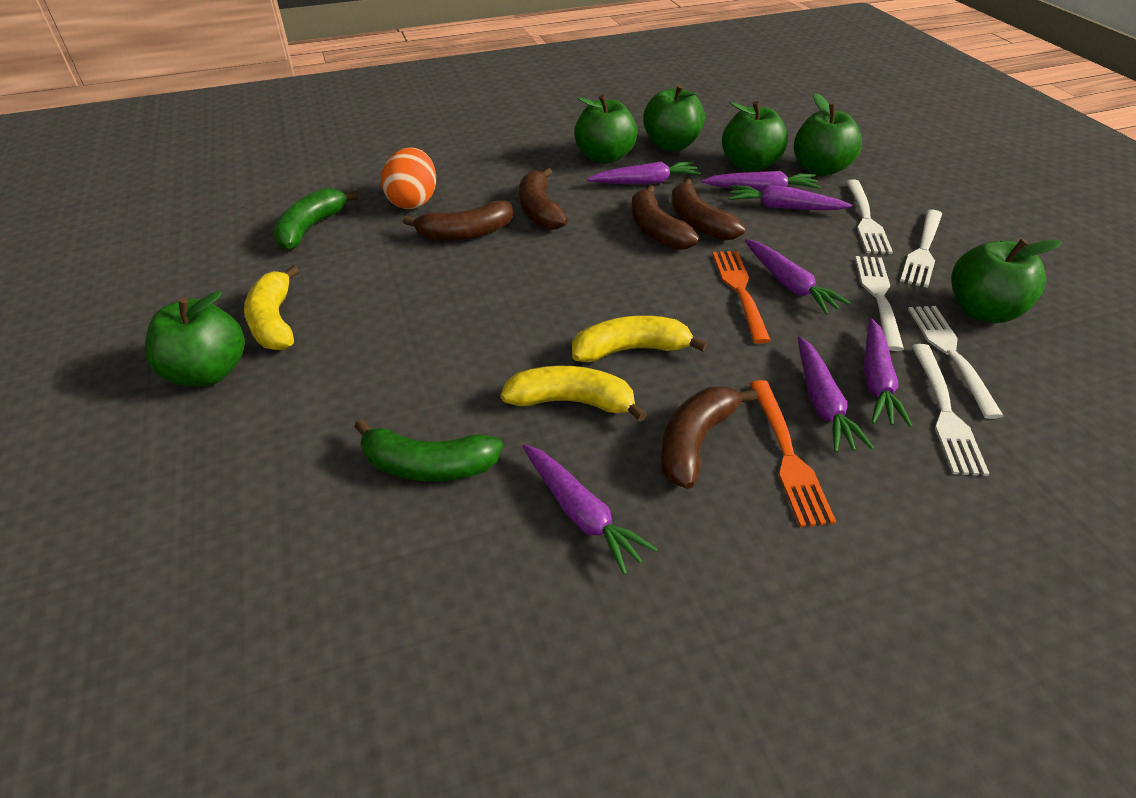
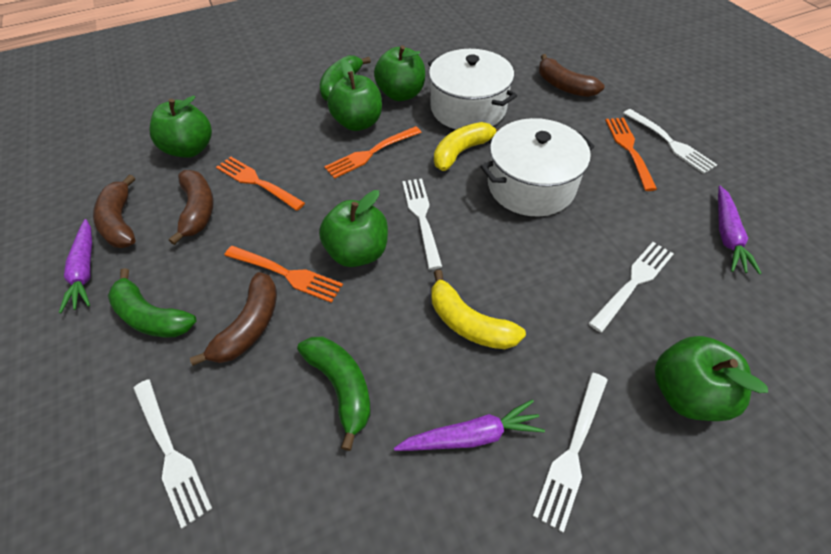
brown banana: [403,201,513,241] [519,167,568,230] [631,185,699,250] [661,387,758,489] [671,178,745,241] = 5 -> [93,175,135,248] [169,170,214,245] [190,272,277,366] [539,54,605,97] = 4
green apple: [145,290,245,386] [574,94,638,164] [643,84,705,151] [722,101,788,171] [794,93,862,176] [951,238,1062,323] = 6 -> [150,96,212,158] [319,190,388,267] [327,59,382,131] [374,45,425,101] [655,336,768,421] = 5
green banana: [273,188,359,251] [354,419,503,481] = 2 -> [108,268,197,337] [297,337,371,451] [320,55,371,101] = 3
orange egg: [381,148,436,209] = 1 -> none = 0
orange fork: [713,251,771,344] [750,380,836,527] = 2 -> [216,156,305,211] [224,246,343,303] [324,126,422,179] [605,118,657,191] = 4
purple carrot: [522,444,658,575] [587,161,701,185] [701,171,821,193] [728,185,852,210] [745,239,851,315] [798,336,874,453] [864,318,912,427] = 7 -> [59,219,92,313] [394,400,545,451] [718,186,761,274] = 3
white pot: none = 0 -> [428,49,517,129] [481,118,595,217] = 2
yellow banana: [244,266,299,350] [501,365,647,422] [572,316,708,362] = 3 -> [431,270,526,349] [434,122,499,171] = 2

